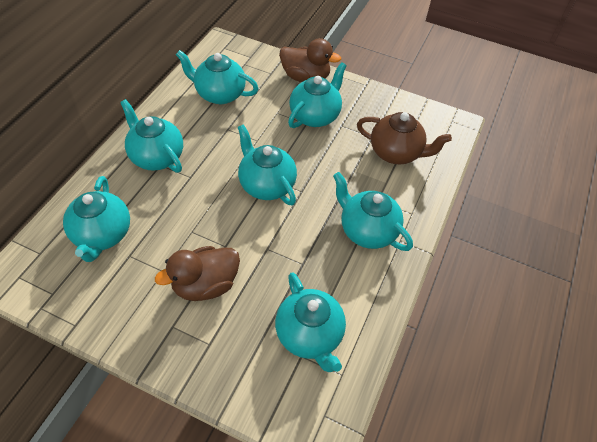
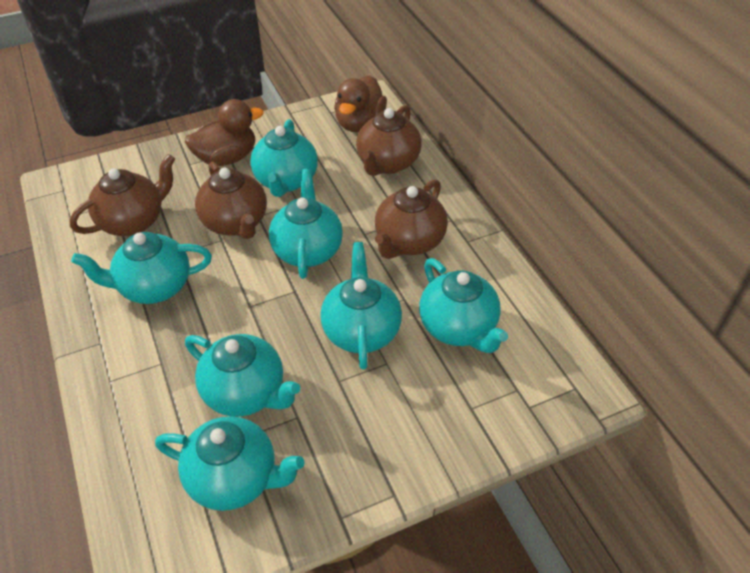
brown teapot: [357,112,452,164] = 1 -> [69,154,175,236] [195,161,267,239] [356,105,422,176] [375,179,448,259] = 4

